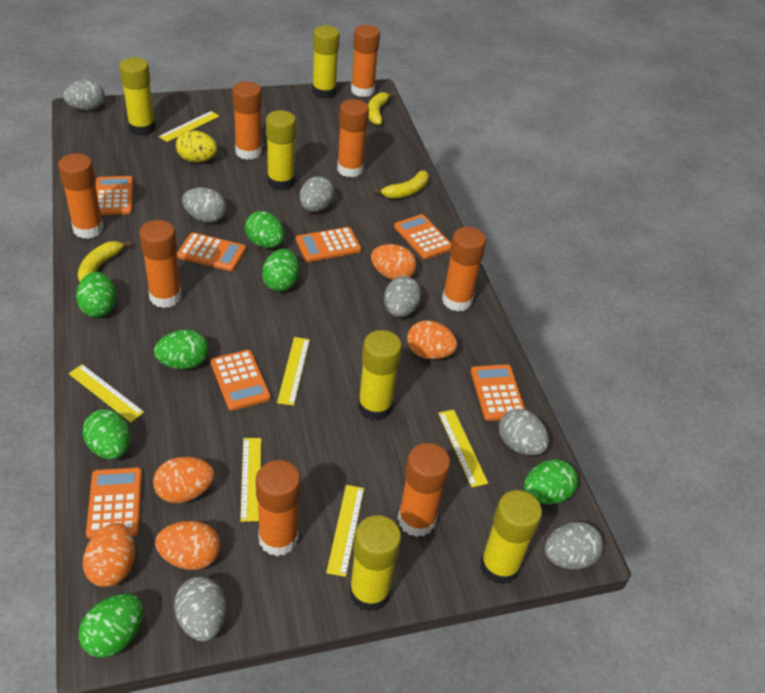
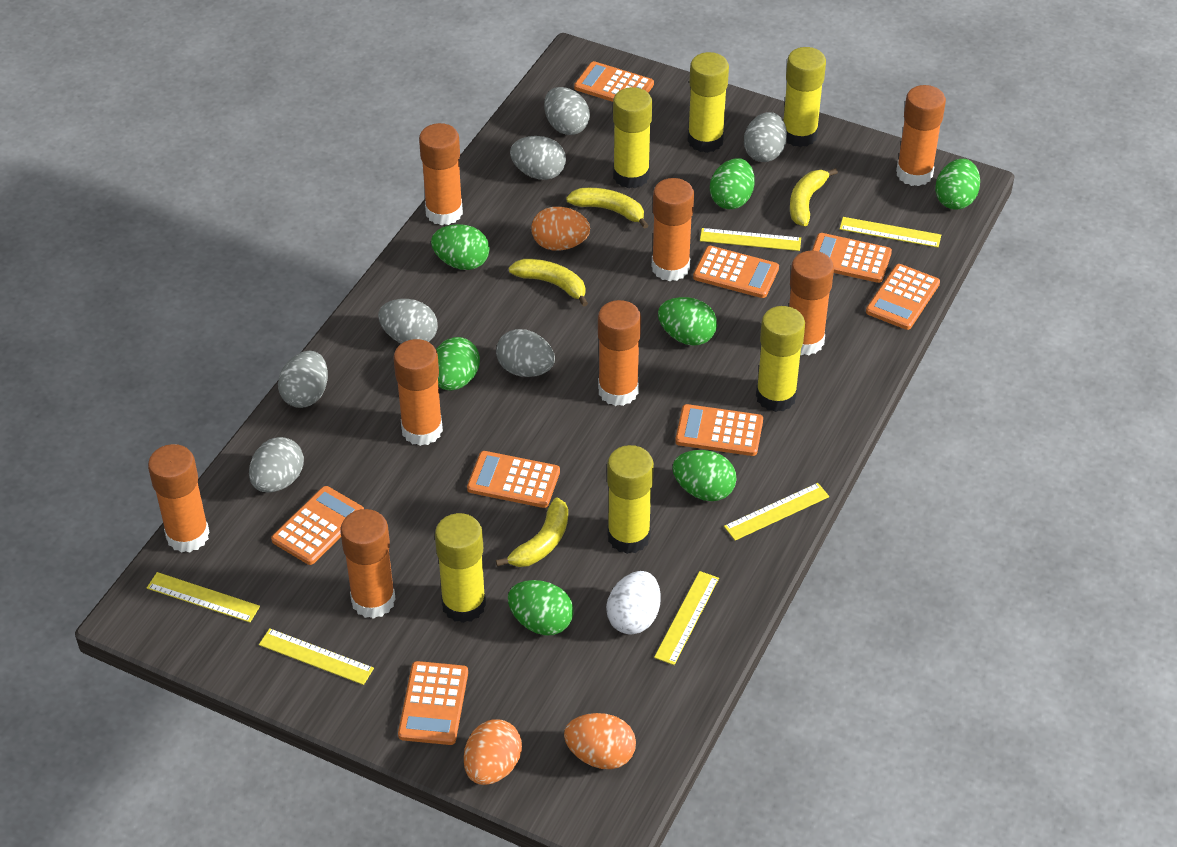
orange calculator: [86,467,142,539] [96,176,133,215] [177,232,246,271] [210,350,271,411] [296,227,361,262] [394,214,451,259] [470,364,526,421] = 7 -> [271,486,364,565] [398,661,468,745] [467,451,560,508] [574,61,654,102] [675,404,763,456] [693,246,779,298] [812,233,892,283] [866,264,940,330] = 8
orange egg: [83,523,135,587] [153,457,214,503] [155,521,220,570] [371,244,417,280] [407,321,457,359] = 5 -> [464,719,522,785] [531,207,590,251] [564,713,636,769] = 3
white egg: none = 0 -> [606,571,660,635] = 1
yellow banana: [78,241,131,282] [368,92,395,125] [374,170,429,199] = 3 -> [496,497,568,567] [509,259,588,307] [566,188,648,229] [790,168,838,226] = 4
yellow egg: [176,130,217,163] = 1 -> none = 0

